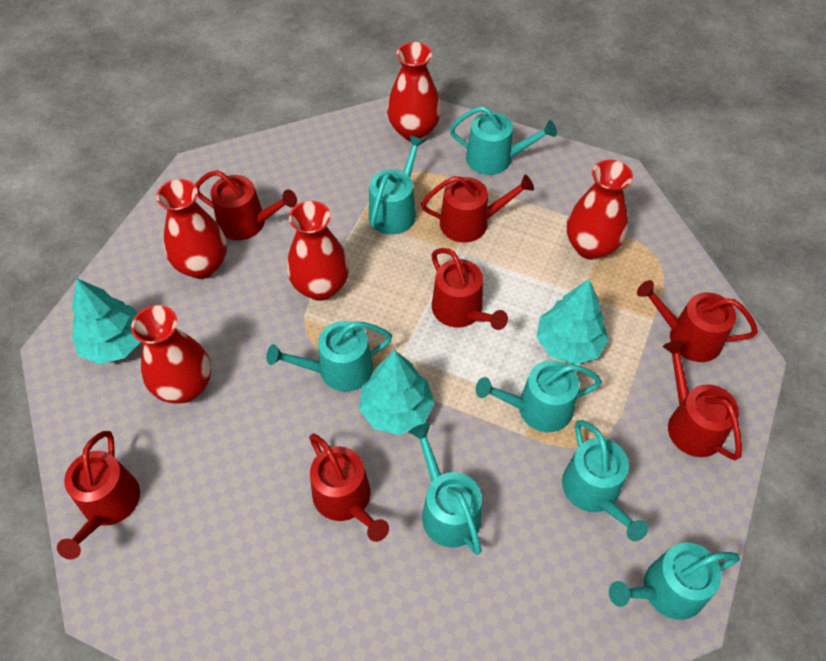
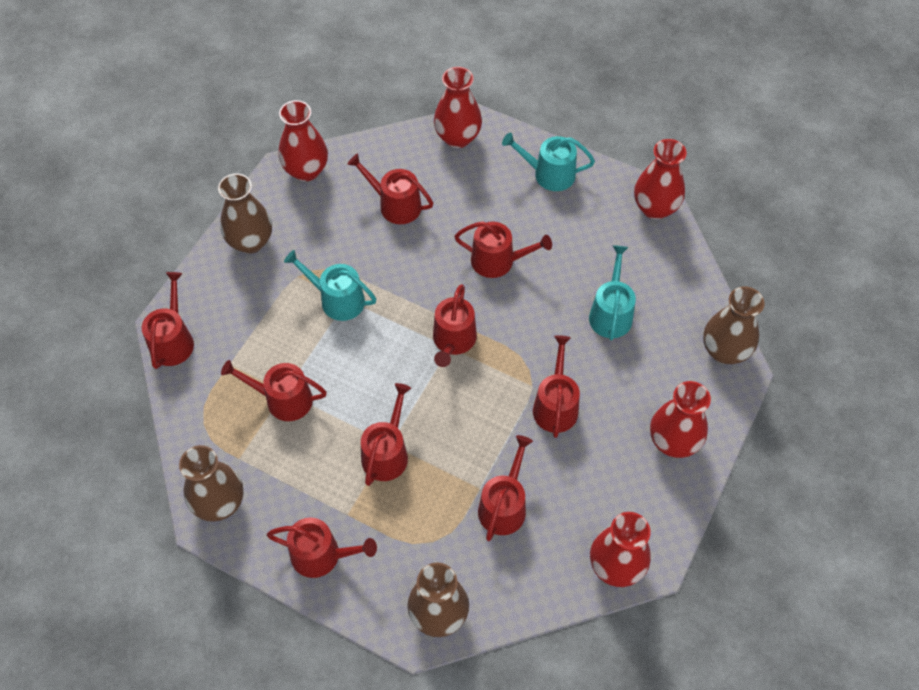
brown vase: none = 0 -> [179,445,243,522] [218,173,272,254] [407,562,469,637] [703,286,765,364] = 4
red watering can: [57,431,140,560] [195,170,297,240] [309,434,389,542] [421,175,534,243] [431,248,508,330] [637,280,758,362] [663,340,742,460] = 7 -> [142,272,194,369] [221,360,327,421] [267,518,377,578] [347,153,433,224] [361,383,411,486] [433,284,477,367] [454,222,552,278] [478,435,533,541] [533,335,580,438] = 9
turquoise tree: [72,279,140,364] [359,350,435,435] [537,279,609,365] = 3 -> none = 0
turquoise watering can: [266,321,392,392] [369,135,425,235] [409,424,482,555] [450,106,557,175] [476,360,602,432] [562,420,648,541] [609,542,740,620] = 7 -> [284,250,376,321] [502,132,595,191] [589,245,636,340] = 3

